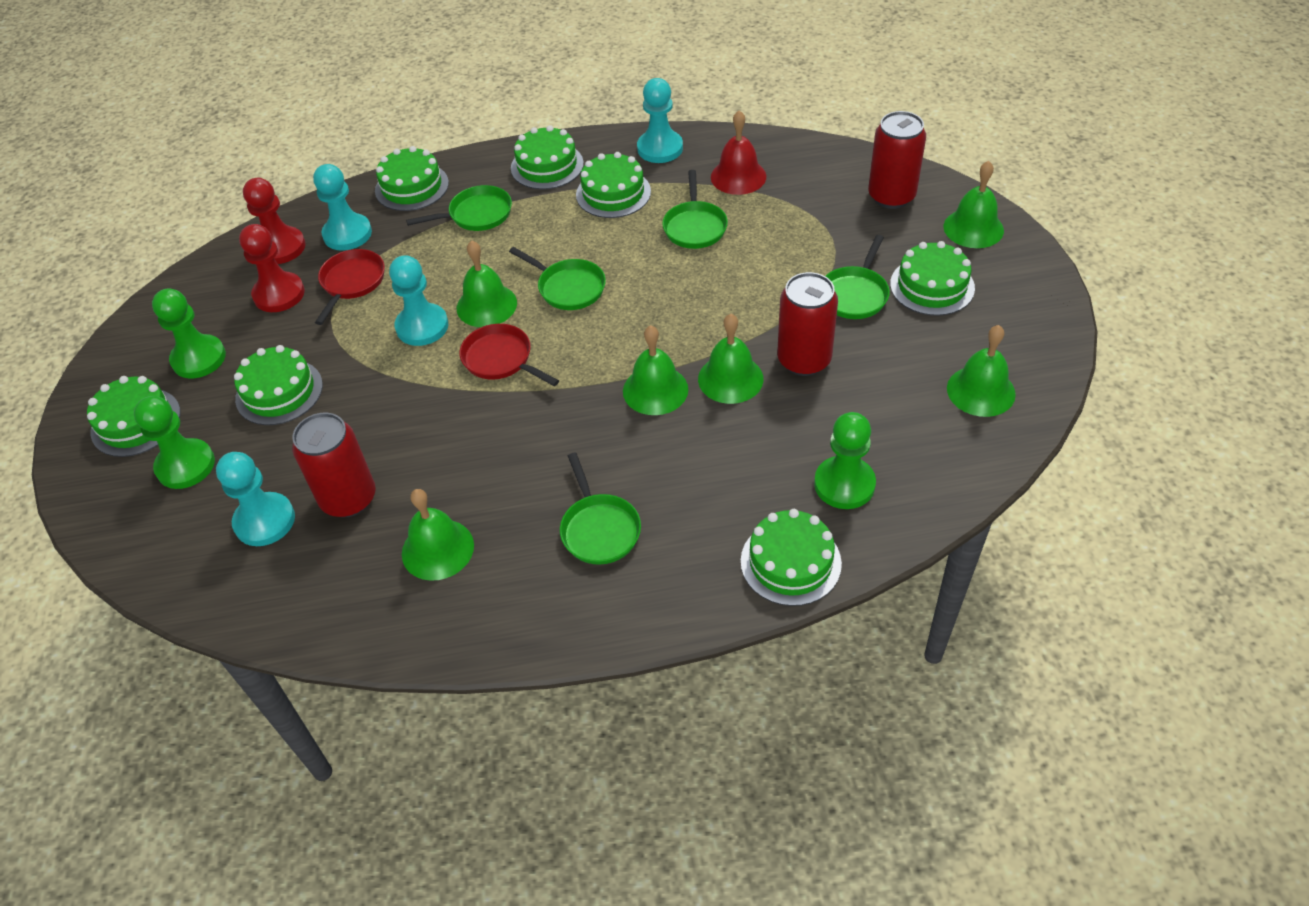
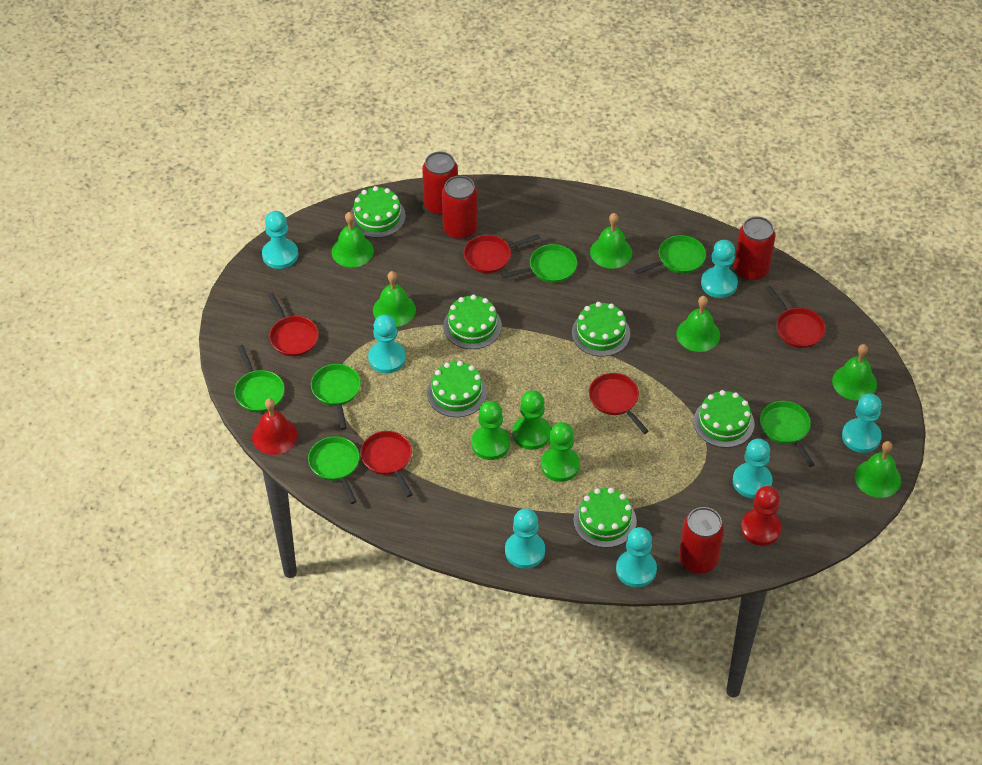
green cake: [87,376,181,457] [234,345,323,425] [375,146,449,211] [511,125,584,189] [576,152,651,218] [741,509,842,606] [890,241,975,316] = 7 -> [351,186,406,238] [427,361,487,417] [443,295,502,349] [572,302,630,357] [574,488,637,548] [694,390,754,448] = 6
green pan: [406,185,512,231] [509,247,606,310] [560,453,641,565] [662,170,728,249] [826,235,890,319] = 5 -> [234,345,285,412] [308,436,360,504] [311,364,361,430] [501,244,577,283] [634,235,706,274] [760,401,814,467] = 6
red can: [292,412,376,517] [777,272,838,376] [868,111,926,209] = 3 -> [422,151,458,215] [442,176,478,240] [679,507,724,574] [734,216,775,281] = 4
red pan: [315,249,385,325] [460,324,559,386] = 2 -> [268,293,319,357] [360,431,413,497] [464,234,540,273] [589,373,649,434] [766,286,826,348] = 5
red pawn: [239,224,305,312] [243,178,306,264] = 2 -> [741,486,782,546] = 1
turquoise pawn: [216,452,295,546] [313,164,372,251] [389,255,448,346] [637,78,683,163] = 4 -> [262,211,298,269] [368,315,406,373] [505,509,545,569] [616,527,657,587] [701,240,738,298] [733,439,773,498] [842,394,882,453] = 7

